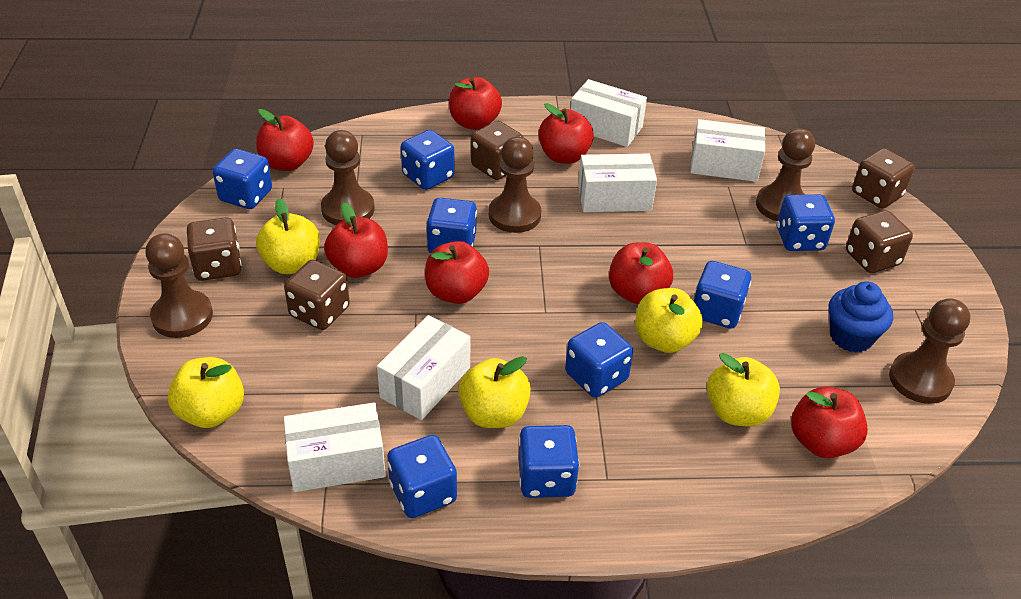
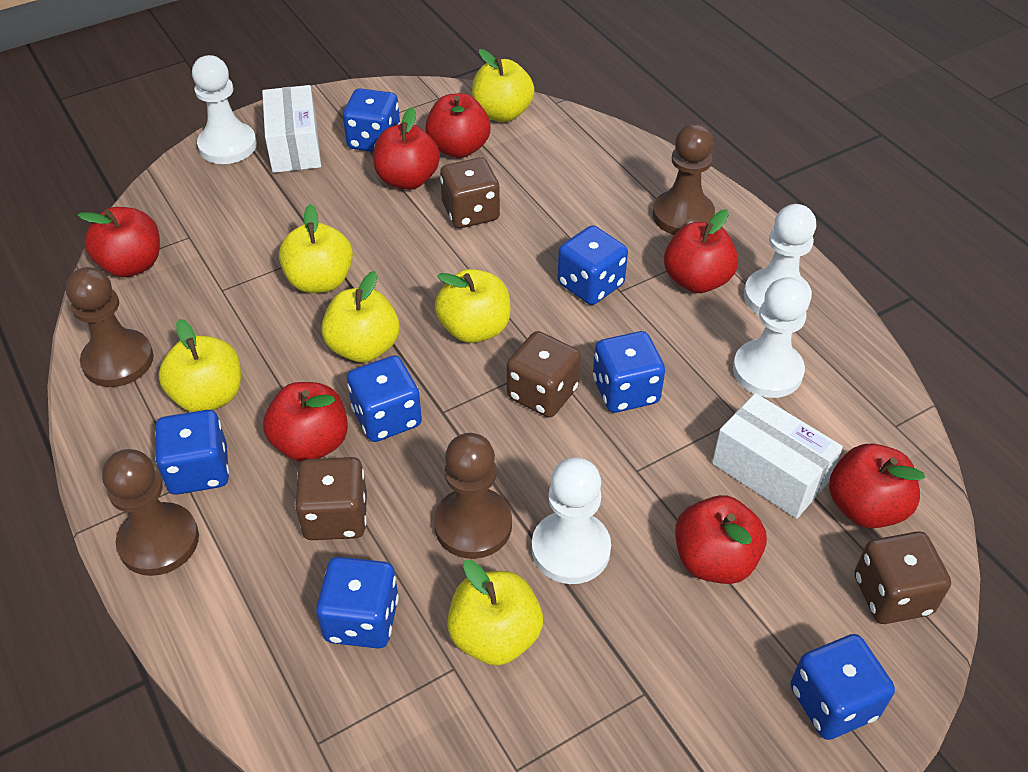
blue cupcake: [829,281,893,353] = 1 -> none = 0
blue dice: [213,149,272,209] [387,435,457,518] [401,130,455,190] [426,198,477,254] [518,425,579,498] [565,322,633,398] [694,261,751,329] [777,194,835,251] = 8 -> [155,410,229,495] [316,557,399,648] [343,88,400,152] [347,355,422,442] [557,225,628,305] [593,331,665,413] [790,634,895,740] = 7
brown dice: [186,217,241,281] [284,260,350,330] [471,121,524,180] [846,210,913,273] [852,148,914,209] = 5 -> [295,457,367,540] [440,157,500,228] [507,331,581,418] [854,531,951,624] = 4
brown pawn: [145,233,213,338] [321,130,375,225] [489,136,541,233] [756,128,815,221] [889,298,970,404] = 5 -> [66,267,153,387] [102,449,199,576] [434,433,512,559] [653,124,715,235] = 4
white box: [284,402,386,492] [377,315,470,420] [571,79,647,147] [578,154,657,212] [690,119,765,182] = 5 -> [262,85,321,173] [712,393,843,519] = 2
white pawn: none = 0 -> [192,55,257,164] [532,458,611,584] [733,277,809,398] [744,204,816,315] = 4
yellow apple: [168,357,244,428] [256,198,320,274] [458,356,531,428] [635,288,703,353] [707,353,780,426] = 5 -> [158,319,241,412] [279,204,353,293] [321,271,400,362] [435,269,510,343] [447,560,543,665] [472,49,534,122] = 6

